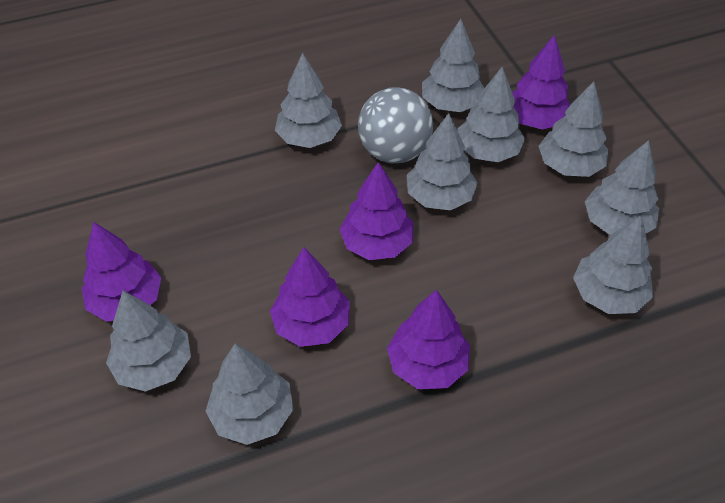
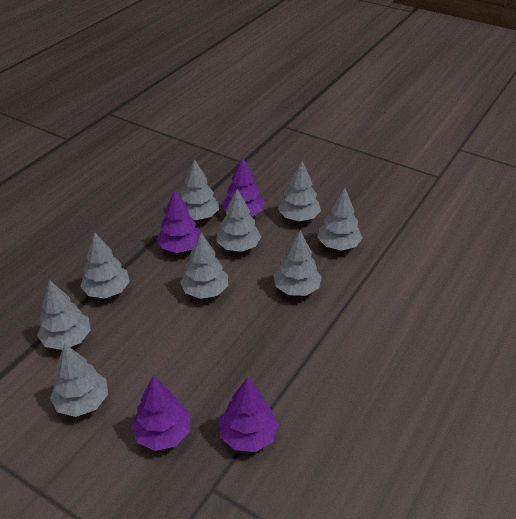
grey ball: [358,87,433,163] = 1 -> none = 0
purple tree: [82,222,161,322] [270,247,350,347] [339,162,413,260] [387,289,470,389] [512,35,570,130] = 5 -> [131,376,190,451] [157,189,201,253] [219,377,279,452] [222,157,265,217] = 4

